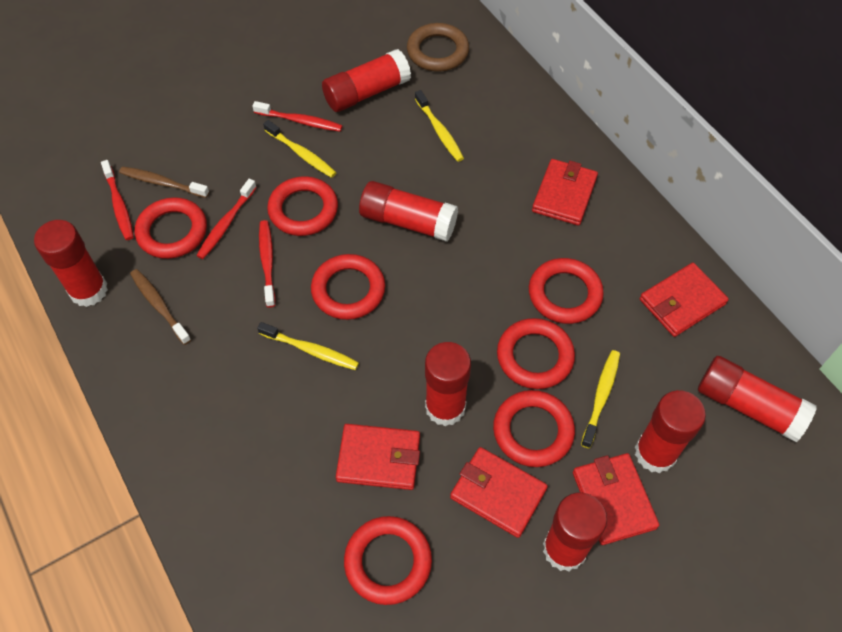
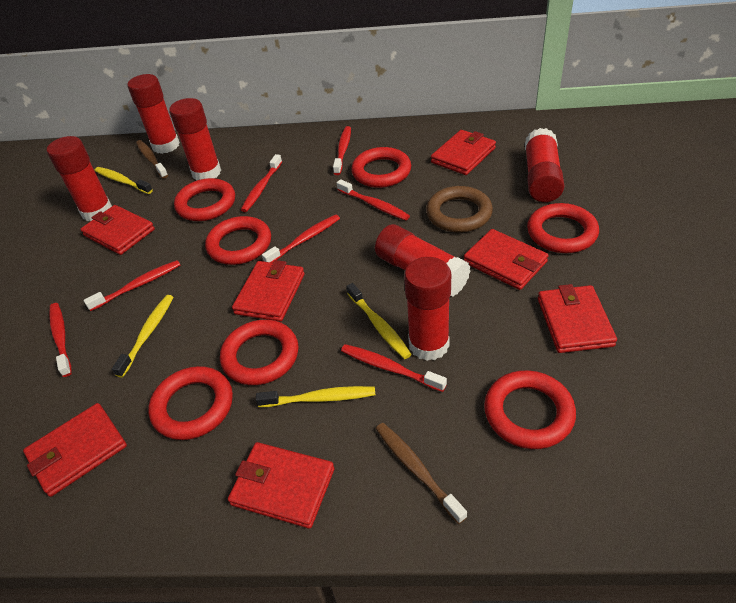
red glue stick: [34,220,108,307] [322,49,411,112] [359,181,458,242] [425,342,471,426] [543,493,607,571] [635,390,706,473] [698,356,817,442] = 7 -> [47,136,112,221] [127,74,180,154] [169,98,221,181] [375,224,471,297] [404,257,451,361] [525,128,565,202] = 6
red toothbrush: [101,160,134,240] [196,179,257,259] [252,101,343,132] [259,220,276,308] = 4 -> [49,303,72,377] [84,260,181,311] [241,154,282,212] [262,214,340,263] [333,126,351,175] [337,179,410,220] [341,344,447,392] = 7
red wallet: [336,424,420,490] [450,447,548,538] [532,159,598,226] [573,453,659,545] [640,263,729,337] = 5 -> [23,403,127,497] [81,205,155,255] [228,442,335,529] [232,260,305,322] [431,130,496,175] [464,229,549,290] [538,284,617,353] = 7

